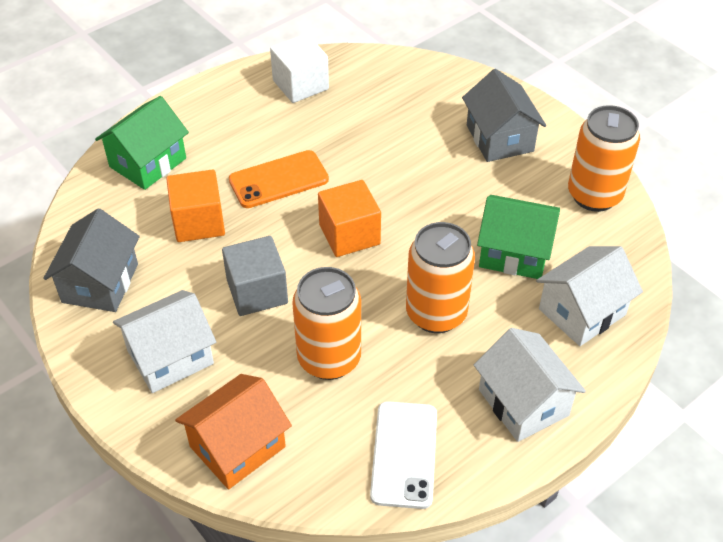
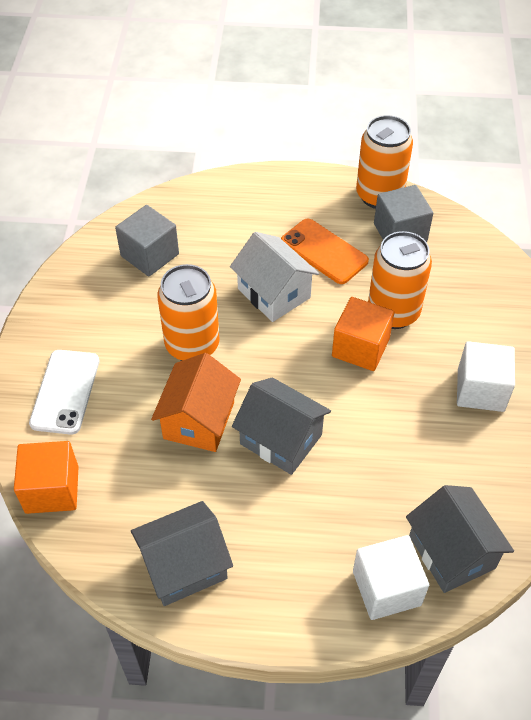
green house: [95,96,189,190] [477,195,560,279] = 2 -> none = 0
grey cube: [222,236,288,316] = 1 -> [115,205,179,276] [374,185,433,242] = 2
grey house: [43,208,140,312] [462,69,546,162] = 2 -> [131,501,233,606] [232,377,331,475] [406,485,514,593] = 3
white cube: [270,34,329,103] = 1 -> [353,535,429,620] [457,341,515,412] = 2
white house: [113,290,216,393] [474,328,586,442] [536,246,643,346] = 3 -> [230,232,319,322] = 1

